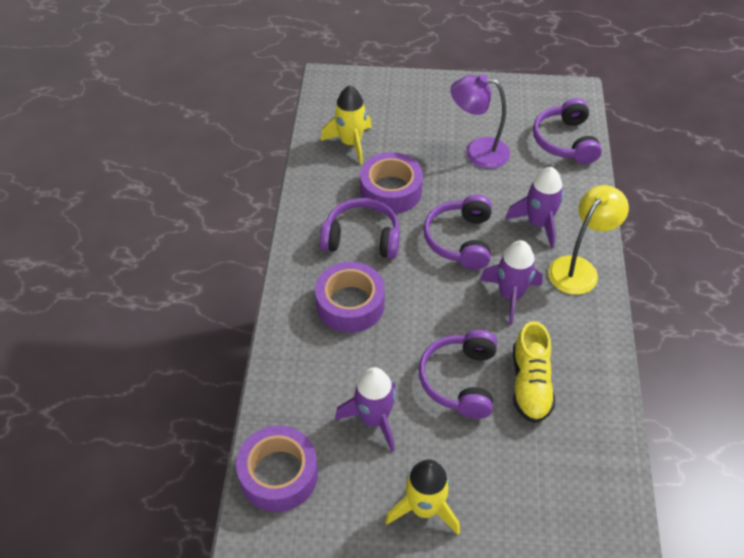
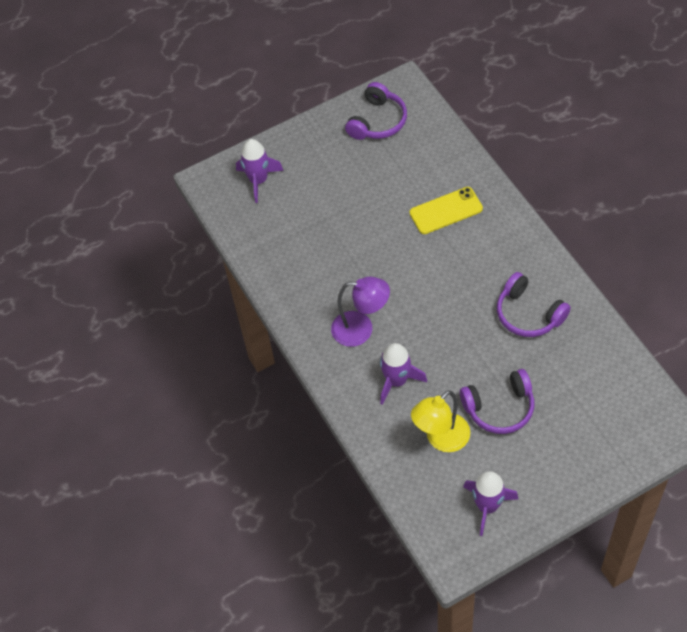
purple headphones: [320,198,400,258] [419,330,497,419] [423,194,492,270] [533,98,602,164] = 4 -> [345,82,407,140] [460,369,534,434] [497,272,571,337] = 3
purple tape: [236,426,318,512] [315,262,385,333] [360,152,423,214] = 3 -> none = 0
yellow phone: none = 0 -> [409,187,483,234] = 1
yellow rocket: [321,85,372,164] [385,459,460,535] = 2 -> none = 0
yellow shoe: [513,321,555,423] = 1 -> none = 0

